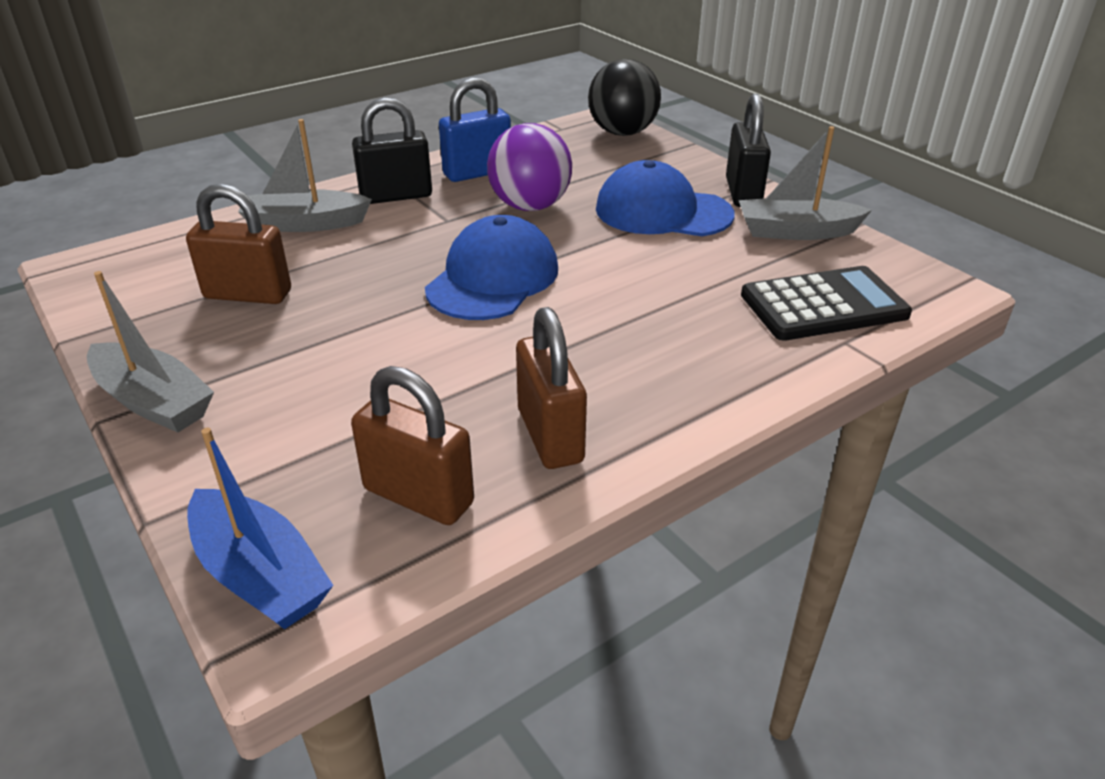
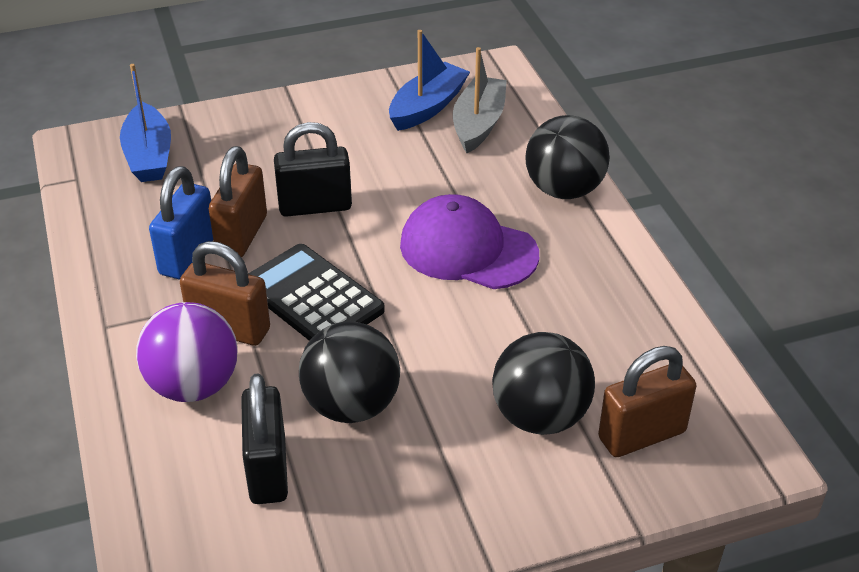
black ball: [588,59,661,136] = 1 -> [299,322,400,423] [492,332,595,435] [525,115,610,199] = 3
blue boat: [187,428,333,630] = 1 -> [120,64,171,182] [389,30,470,131] = 2
blue cap: [425,215,558,320] [596,160,735,236] = 2 -> none = 0
grey boat: [87,271,214,432] [238,119,372,232] [739,126,872,240] = 3 -> [453,47,507,153] = 1
purple cap: none = 0 -> [400,194,539,289] = 1

